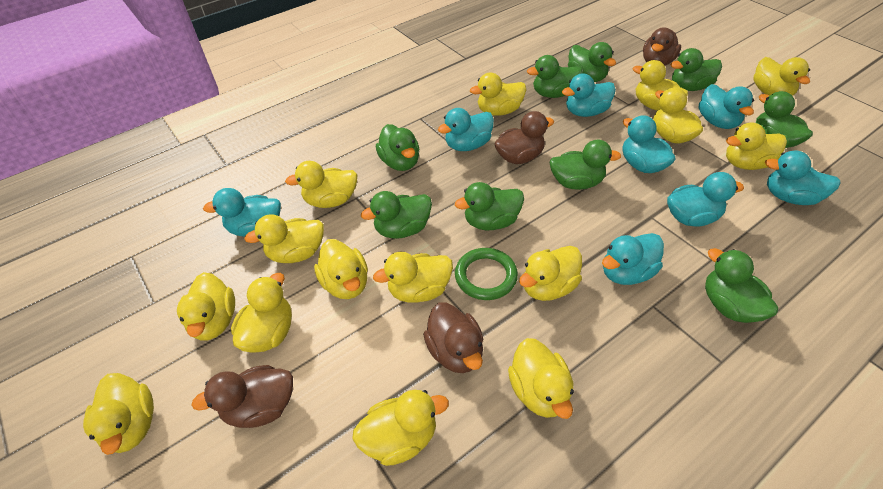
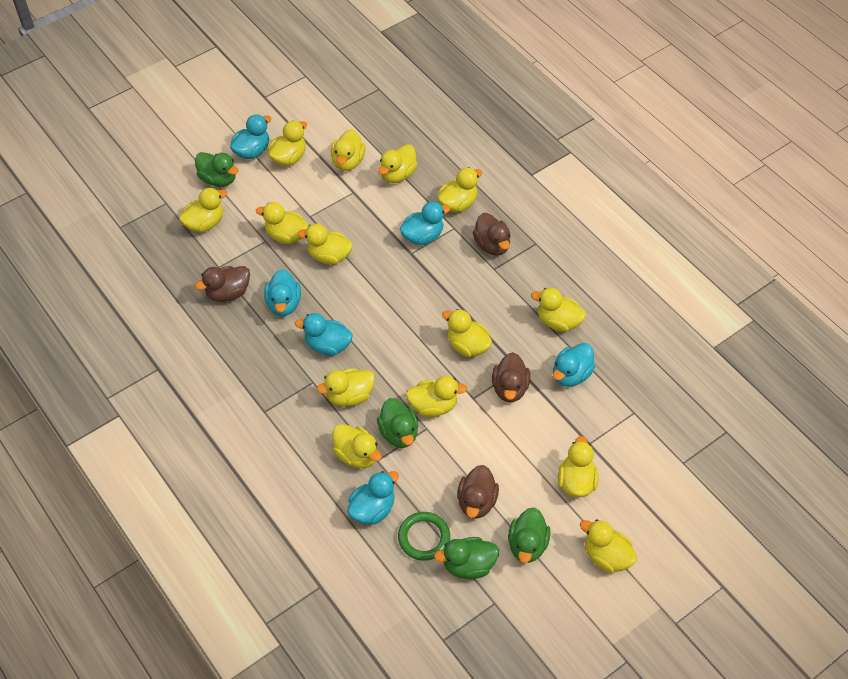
green duck: [361,191,432,239] [376,124,419,171] [455,182,524,230] [527,55,582,98] [550,140,621,190] [568,42,616,82] [670,48,722,91] [705,248,778,323] [756,91,813,148] = 9 -> [195,152,239,187] [377,398,418,448] [434,537,499,579] [508,507,551,563] = 4
turquoise duck: [203,188,281,237] [438,108,494,151] [562,73,616,117] [602,233,664,285] [623,115,676,173] [667,172,744,227] [699,84,754,129] [765,150,840,205] = 8 -> [230,114,271,159] [264,269,301,316] [295,313,353,356] [347,471,399,525] [400,202,450,245] [553,343,595,387] = 6
yellow duck: [83,373,154,455] [177,272,235,340] [231,273,292,352] [244,214,324,263] [285,161,358,208] [314,239,368,299] [352,390,449,466] [373,252,453,303] [470,73,526,116] [508,338,574,419] [519,246,582,301] [633,60,688,111] [653,87,703,144] [726,122,787,170] [753,57,810,96] = 15 -> [179,187,227,232] [256,202,309,244] [268,121,307,166] [298,224,353,265] [317,368,375,407] [331,129,365,171] [332,424,382,468] [378,144,418,183] [406,376,467,417] [438,167,482,212] [442,309,492,357] [531,287,586,332] [558,436,598,497] [580,519,637,573] = 14

